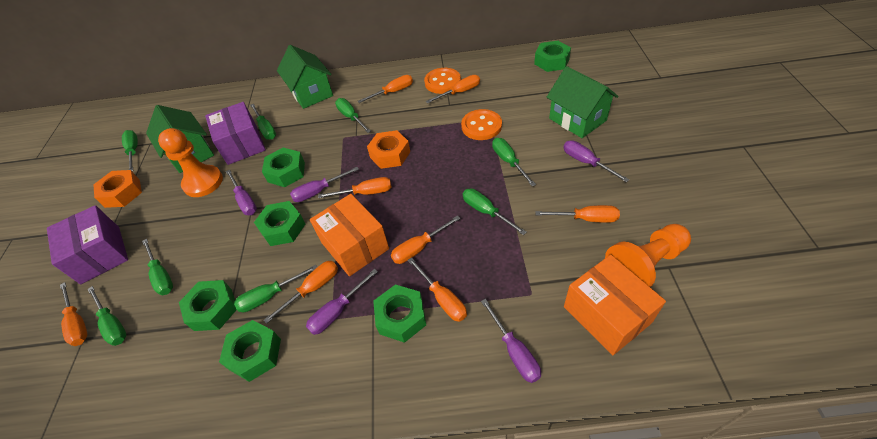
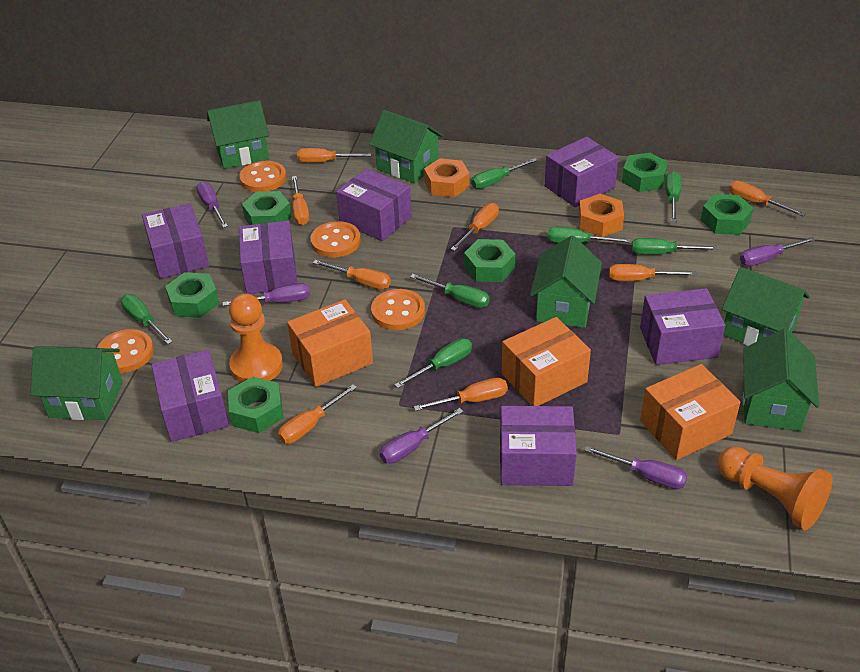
green house: [146,105,214,173] [277,45,333,109] [547,66,618,138] = 3 -> [30,346,123,420] [207,100,269,169] [369,110,444,183] [530,236,602,328] [722,267,810,346] [743,328,819,431] = 6
green screwdriver: [87,286,126,346] [122,130,138,171] [142,239,173,295] [234,265,317,312] [250,104,276,140] [335,98,371,133] [463,188,527,235] [492,138,536,186] = 8 -> [121,294,173,344] [394,338,472,388] [410,274,490,308] [471,158,538,189] [547,227,631,243] [632,238,717,255] [665,171,681,222] = 7
orange box: [310,194,389,276] [564,255,666,355] = 2 -> [287,299,373,387] [502,317,591,406] [640,364,740,460] = 3
orange button: [424,68,461,94] [461,109,502,140] = 2 -> [97,329,154,373] [239,161,286,192] [310,221,361,257] [371,289,425,330] = 4
purple box: [47,205,128,284] [205,102,266,165] = 2 -> [142,203,209,279] [151,350,229,442] [239,220,297,294] [336,168,412,241] [500,406,577,486] [545,137,619,207] [640,288,725,365] = 7

